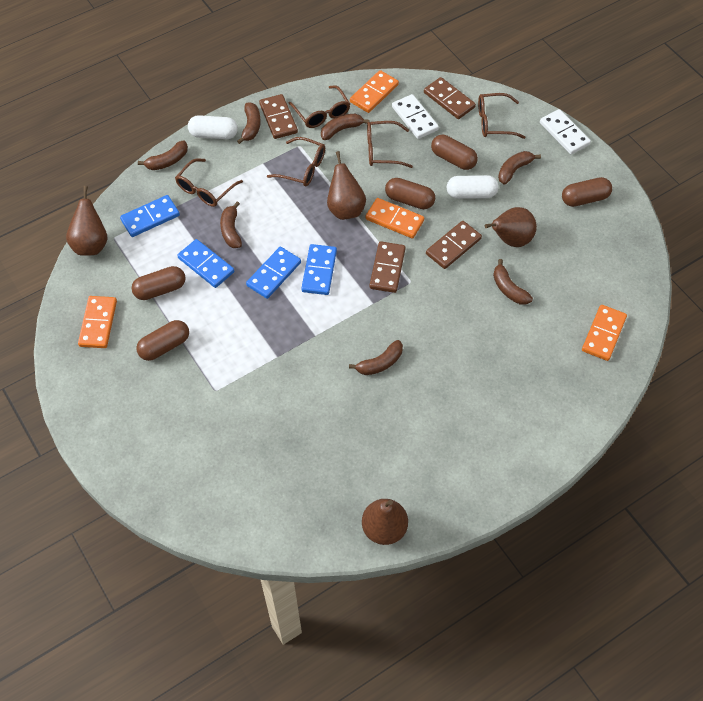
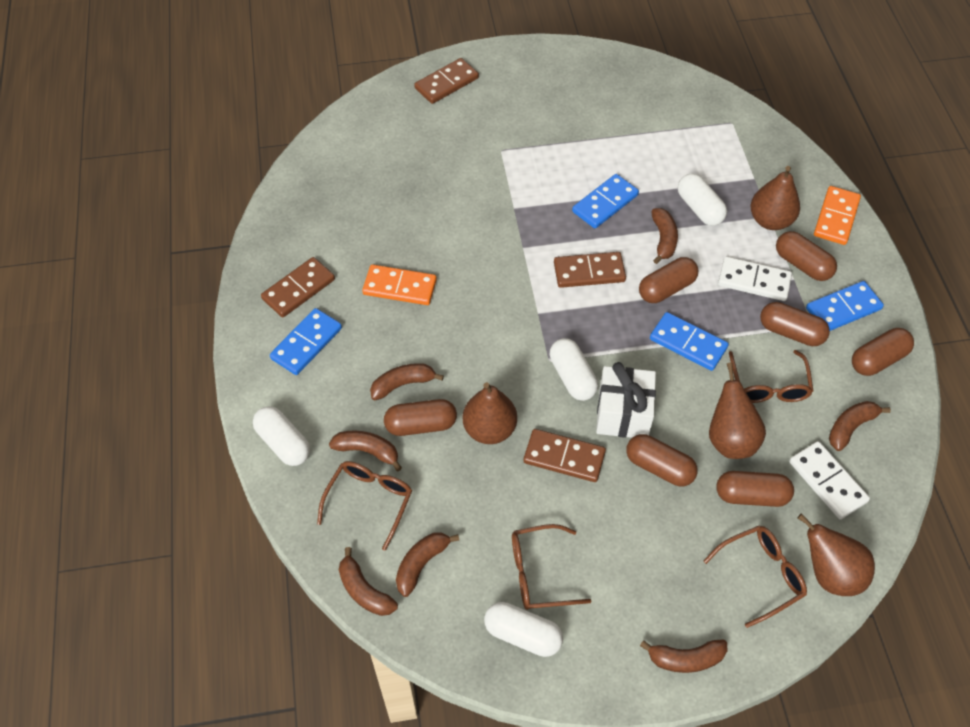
brown capsule: [132,266,186,300] [136,320,189,361] [385,178,435,209] [431,135,478,170] [562,177,612,207] = 5 -> [384,399,457,436] [626,434,698,486] [639,257,699,303] [716,471,794,507] [760,302,830,346] [776,231,837,281] [852,328,914,376] = 7
brown glasses: [175,158,243,207] [267,137,325,187] [288,85,350,128] [367,121,413,168] [478,93,526,139] = 5 -> [317,461,412,551] [512,524,592,610] [703,526,807,628] [729,350,813,403] = 4
orange domino: [78,296,117,348] [350,70,399,113] [365,198,424,239] [582,305,627,361] = 4 -> [362,264,437,305] [814,186,861,245] = 2
white capsule: [188,115,238,139] [447,175,499,199] = 2 -> [253,406,310,466] [484,602,563,657] [550,338,598,401] [678,174,727,226] = 4
white gift: none = 0 -> [596,362,656,438] = 1

